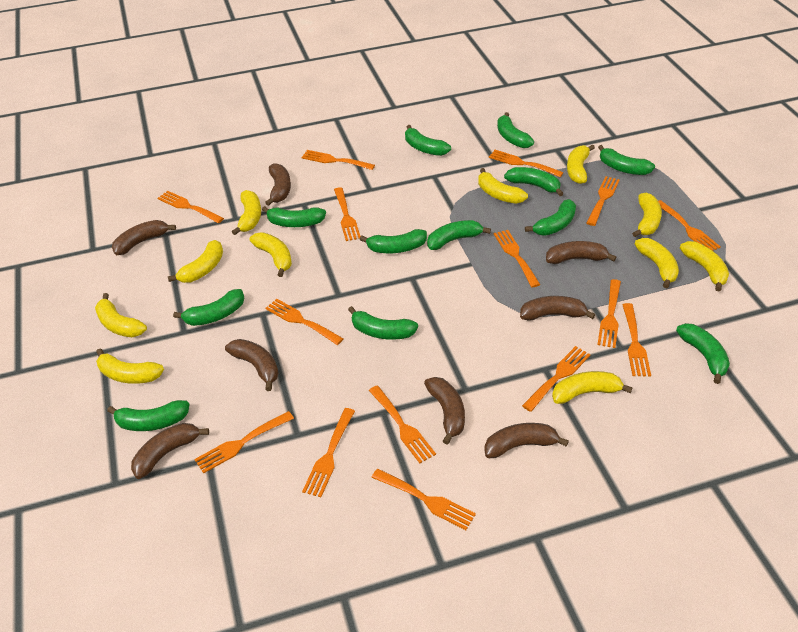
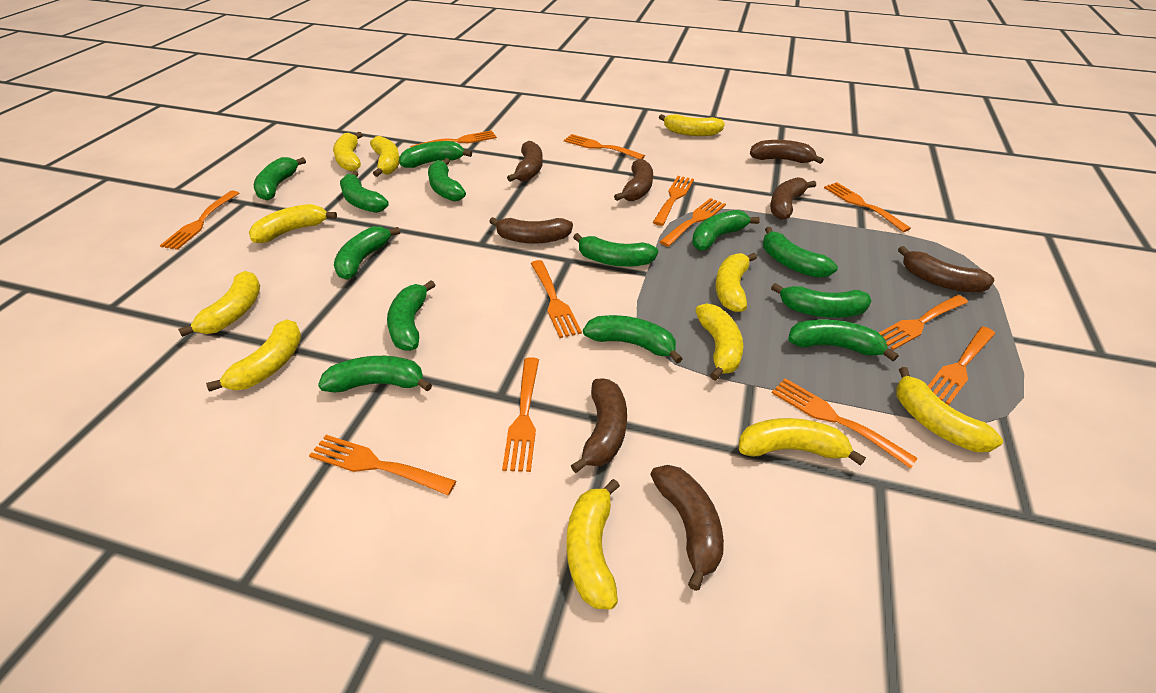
green banana: [107,400,190,431] [173,289,244,326] [262,206,326,227] [348,306,418,340] [359,229,427,253] [405,125,451,156] [427,220,491,250] [497,112,534,148] [504,167,564,196] [525,199,576,236] [598,145,655,175] [676,323,730,384] = 12 -> [254,157,306,201] [318,356,432,393] [334,226,400,280] [340,171,389,213] [387,280,435,351] [399,141,472,168] [428,158,466,201] [573,233,658,267] [583,315,683,363] [692,210,760,251] [763,227,838,278] [771,283,871,318] [788,319,899,361] = 13
orange fork: [158,191,224,223] [194,411,294,474] [265,299,344,345] [301,150,375,170] [302,408,355,497] [334,187,360,241] [369,385,436,463] [371,469,476,530] [489,150,564,177] [494,230,540,287] [522,346,591,412] [587,176,620,226] [597,279,621,348] [622,303,651,376] [658,200,721,251] = 15 -> [160,191,239,250] [309,435,456,495] [410,130,497,147] [502,357,539,472] [530,260,582,338] [564,134,645,159] [653,176,694,226] [660,198,726,247] [772,378,918,469] [824,182,911,232] [879,295,968,350] [928,326,995,405] = 12

